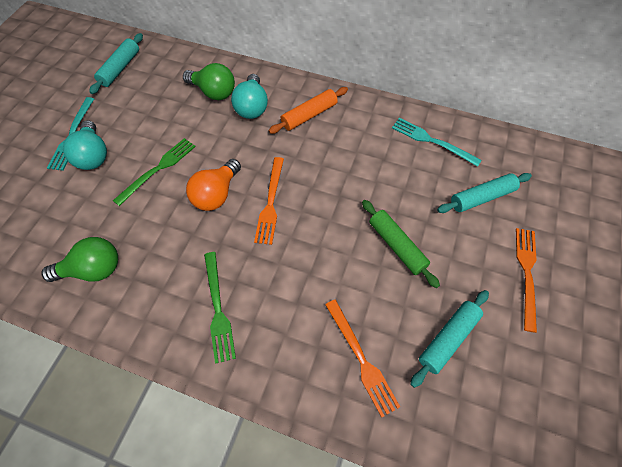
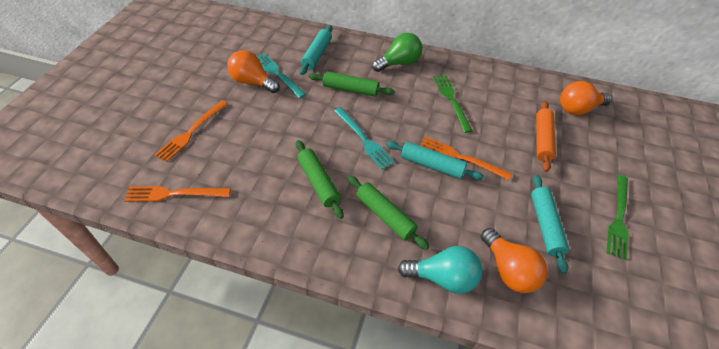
green light bulb: [41,237,118,282] [183,63,235,100] = 2 -> [372,33,422,72] = 1
green rolling pin: [362,200,440,288] = 1 -> [296,140,344,219] [308,71,395,97] [348,176,429,250] = 3
orange light bulb: [186,159,241,211] = 1 -> [227,50,280,93] [481,228,548,293] [560,81,612,115] = 3
turquoise light bulb: [63,120,107,170] [231,74,268,119] = 2 -> [398,246,482,294] = 1

